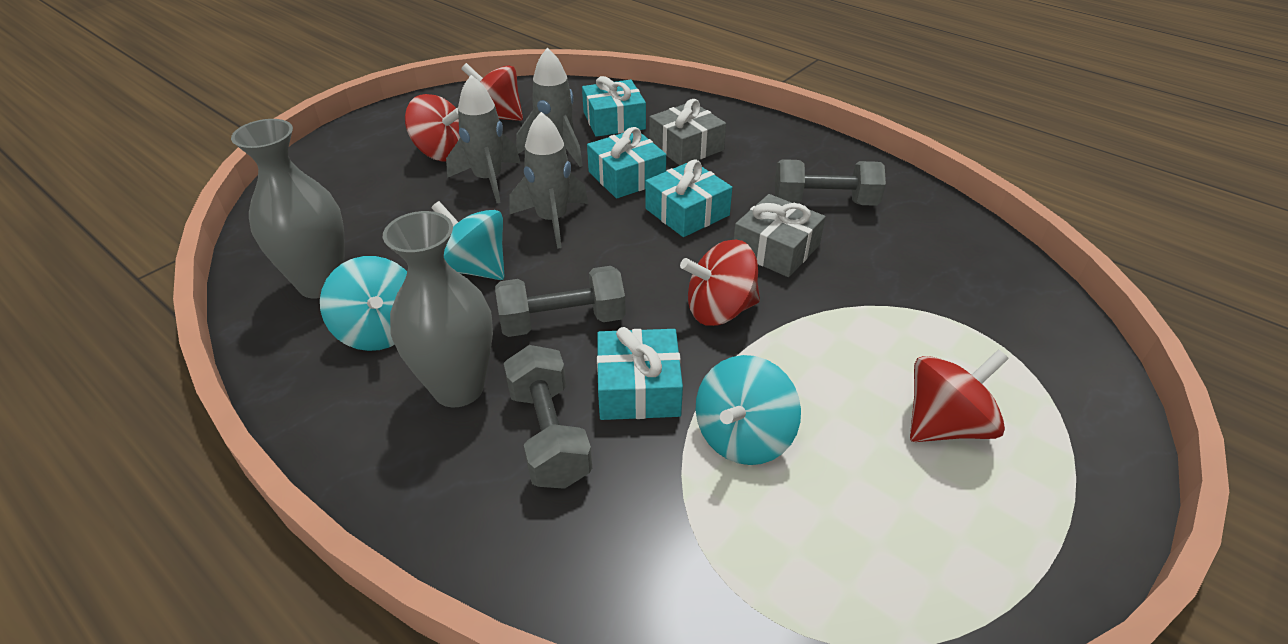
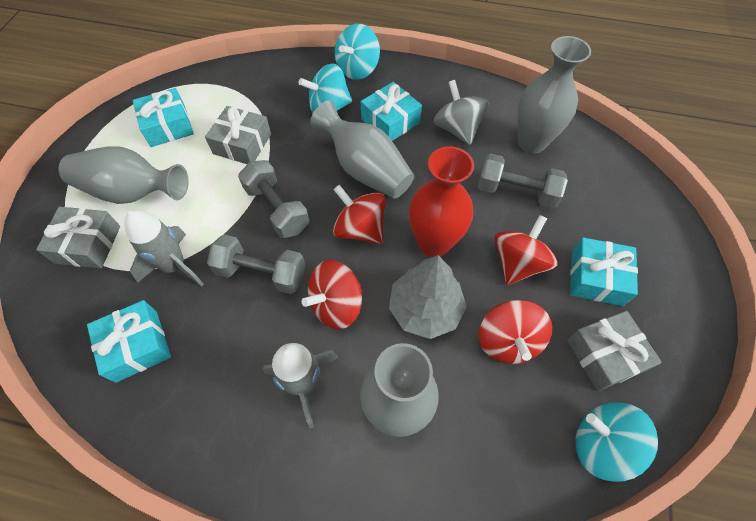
grey gift: [649,99,726,165] [734,194,825,277] = 2 -> [36,207,120,268] [205,106,271,164] [567,311,662,391] = 3
grey rocket: [446,75,521,203] [510,112,588,249] [516,48,583,167] = 3 -> [124,210,203,286] [263,343,338,428] = 2
grey spinning top: none = 0 -> [434,80,488,145] = 1
grey tree: none = 0 -> [389,255,467,339] = 1
grey vase: [231,119,345,299] [383,211,493,407] = 2 -> [59,146,189,204] [310,100,414,199] [360,343,439,437] [517,36,591,153] = 4
red vase: none = 0 -> [409,146,474,257] = 1

